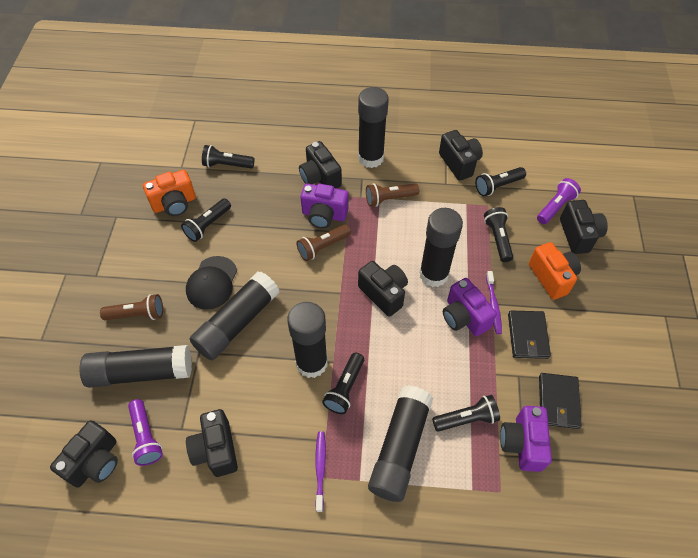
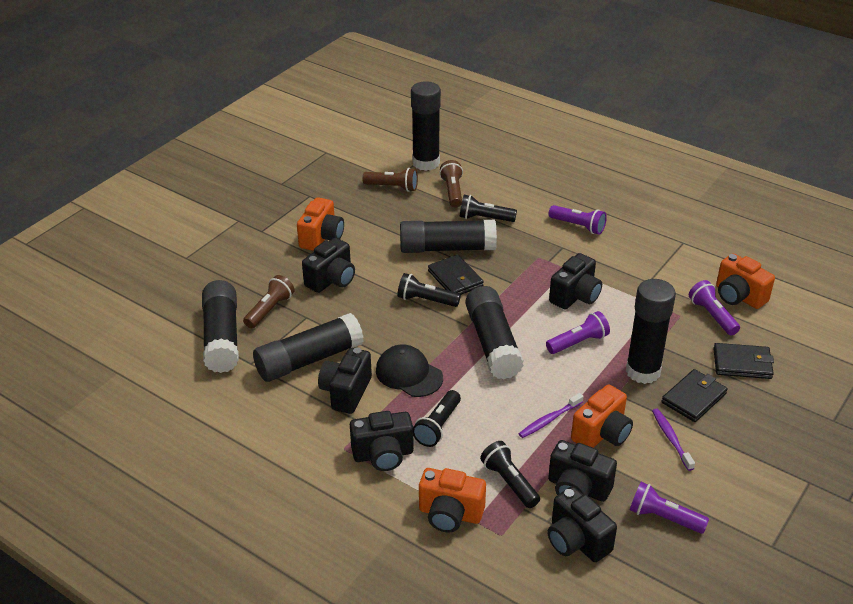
black flashlight: [181,198,231,242] [202,145,254,168] [322,353,364,414] [432,395,500,432] [475,167,526,196] [484,207,513,262] = 6 -> [397,273,461,307] [413,390,461,447] [460,195,517,222] [480,441,540,508] = 4
black wallet: [508,311,551,359] [539,373,582,429] = 2 -> [428,255,484,295] [662,369,727,422] [713,343,774,379] = 3
orange camera: [143,170,196,216] [529,242,581,300] = 2 -> [297,197,344,251] [419,468,486,532] [571,385,633,448] [716,254,775,309] = 4
purple camera: [301,183,349,228] [443,278,497,336] [500,406,552,472] = 3 -> none = 0
purple flashlight: [128,399,163,466] [537,178,581,224] = 2 -> [546,311,610,354] [549,205,607,235] [630,482,709,534] [689,280,740,336] = 4

